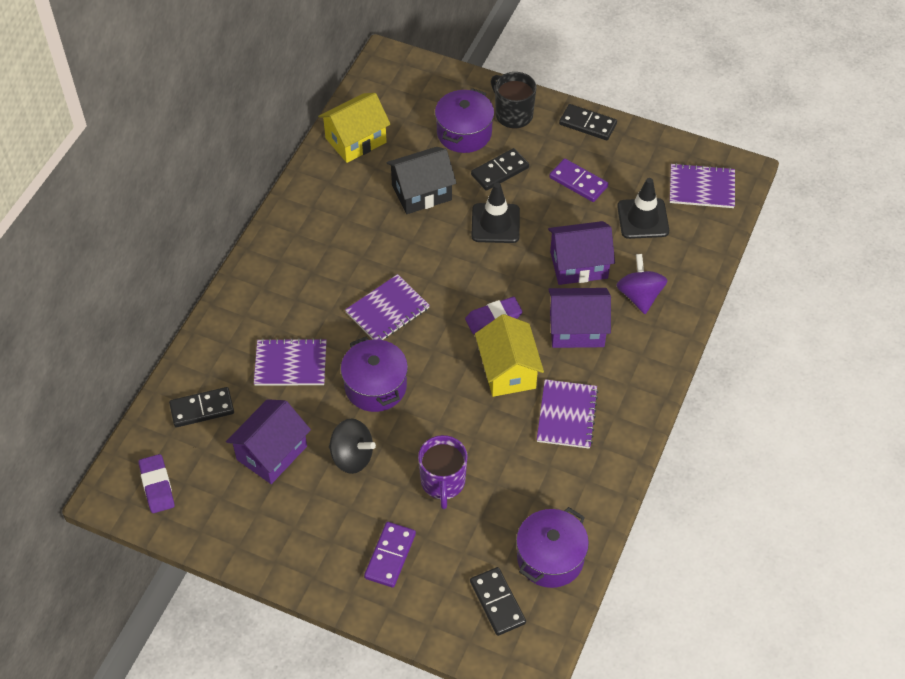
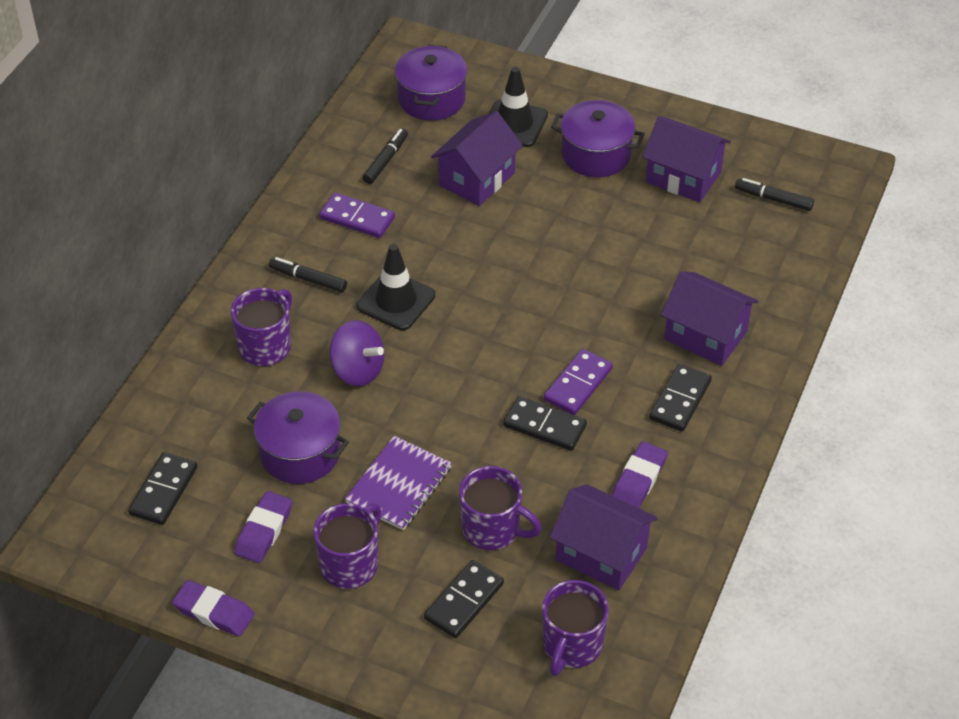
black house: [386,147,456,214] = 1 -> none = 0
black marker: none = 0 -> [269,257,347,292] [363,128,408,184] [735,178,814,211] = 3
black mug: [491,72,536,128] = 1 -> none = 0
black spinning top: [329,419,376,474] = 1 -> none = 0
purple eraser: [139,454,175,513] [465,297,523,334] = 2 -> [172,580,255,637] [234,491,292,563] [612,441,668,508] = 3
purple house: [226,399,311,484] [548,221,615,285] [548,288,611,348] = 3 -> [431,111,523,206] [550,484,658,591] [642,116,731,203] [661,272,759,366] = 4
purple mug: [418,435,468,509] = 1 -> [231,288,292,366] [314,503,381,589] [459,466,542,550] [542,580,609,676] = 4
purple notebook: [254,338,327,386] [345,274,430,340] [537,379,598,449] [670,163,735,208] = 4 -> [345,436,452,530] = 1
yellow house: [318,93,391,163] [475,314,544,397] = 2 -> none = 0

